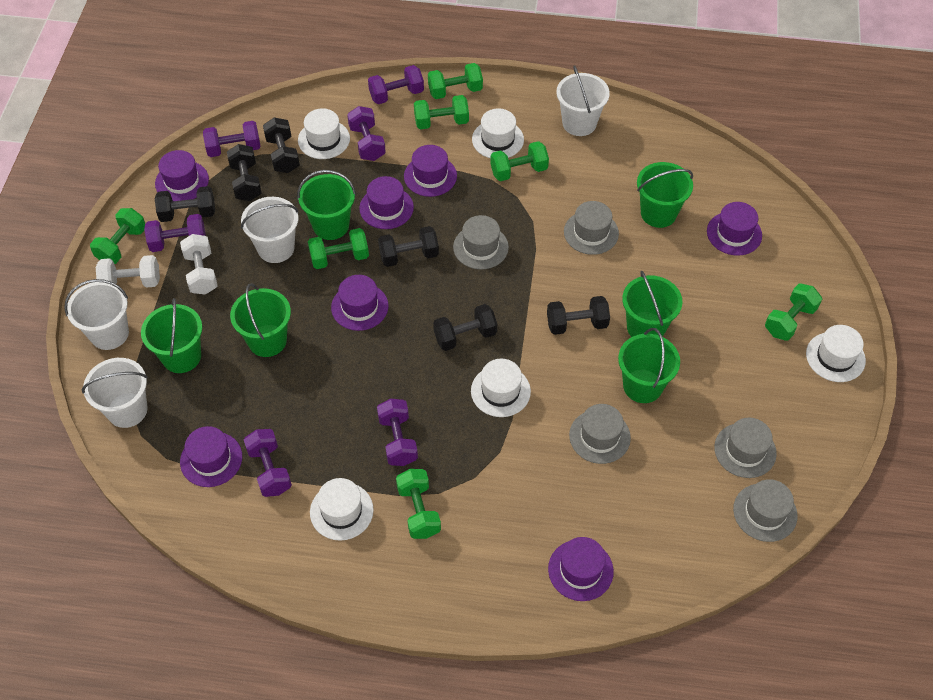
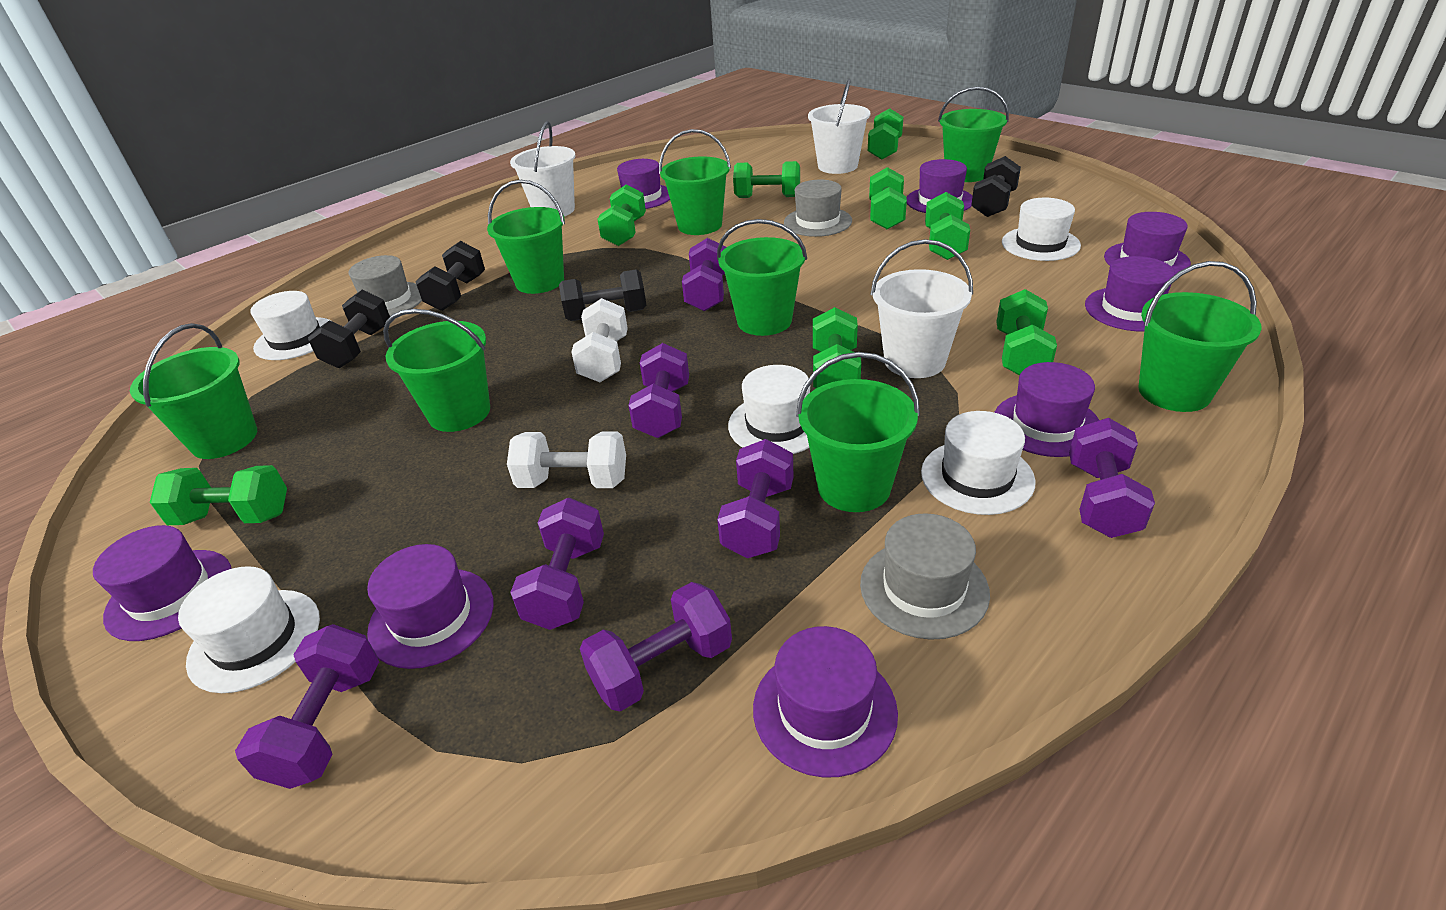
black dumbbell: [155,186,215,222] [227,144,262,201] [263,117,300,173] [378,226,439,267] [433,304,497,351] [547,296,610,335] = 6 -> [308,290,390,368] [415,241,485,311] [559,269,646,321] [971,156,1021,217] = 4
green bucket: [141,298,202,373] [230,283,291,357] [297,170,356,240] [618,328,680,403] [622,271,682,337] [637,162,693,228] = 6 -> [130,323,257,459] [383,309,490,432] [487,180,565,294] [659,129,731,235] [717,219,807,336] [796,352,920,512] [938,86,1009,182] [1138,261,1262,412] = 8
green dumbbell: [90,208,145,264] [308,228,369,269] [396,469,441,539] [414,95,469,129] [428,63,483,99] [490,141,549,181] [765,283,822,341] = 7 -> [150,465,287,525] [598,185,646,246] [733,161,800,198] [813,307,861,388] [868,108,903,160] [869,167,907,229] [925,192,970,260] [996,289,1057,375] = 8
grey hat: [453,215,509,270] [564,201,619,255] [569,404,631,464] [714,418,777,478] [733,479,798,542] = 5 -> [349,255,422,316] [784,179,852,237] [860,513,990,640] = 3
purple dumbbell: [144,214,206,252] [203,121,261,157] [244,429,292,497] [347,106,386,161] [368,65,424,104] [377,399,418,466] = 6 -> [235,624,379,789] [510,498,604,630] [580,582,732,712] [629,343,689,438] [682,238,727,311] [717,439,793,558] [1069,418,1155,538] = 7
purple hat: [155,150,209,201] [180,426,242,487] [331,275,388,331] [359,176,414,229] [404,145,457,197] [548,537,614,601] [707,202,762,256] = 7 -> [93,525,231,641] [367,544,494,669] [617,159,670,209] [753,626,898,777] [906,159,973,213] [994,362,1099,457] [1085,256,1175,332] [1104,212,1191,274] = 8
white bucket: [64,279,129,350] [82,358,148,428] [241,197,299,263] [556,65,610,136] = 4 -> [510,121,576,216] [808,79,870,174] [871,239,973,378] = 3

